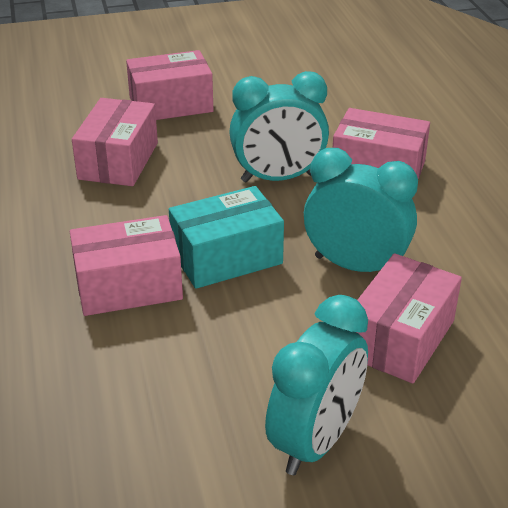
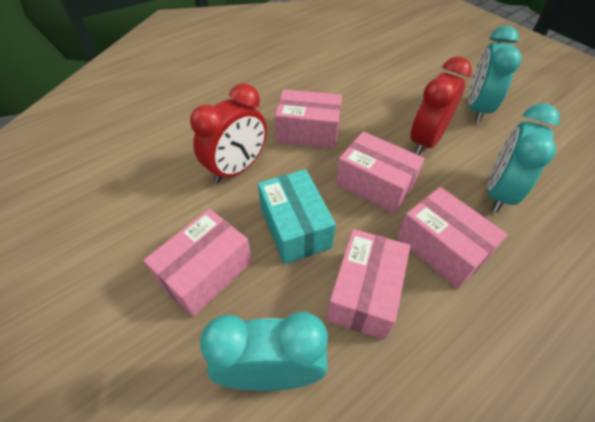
red clock: none = 0 -> [190,83,267,184] [410,56,472,155] = 2

